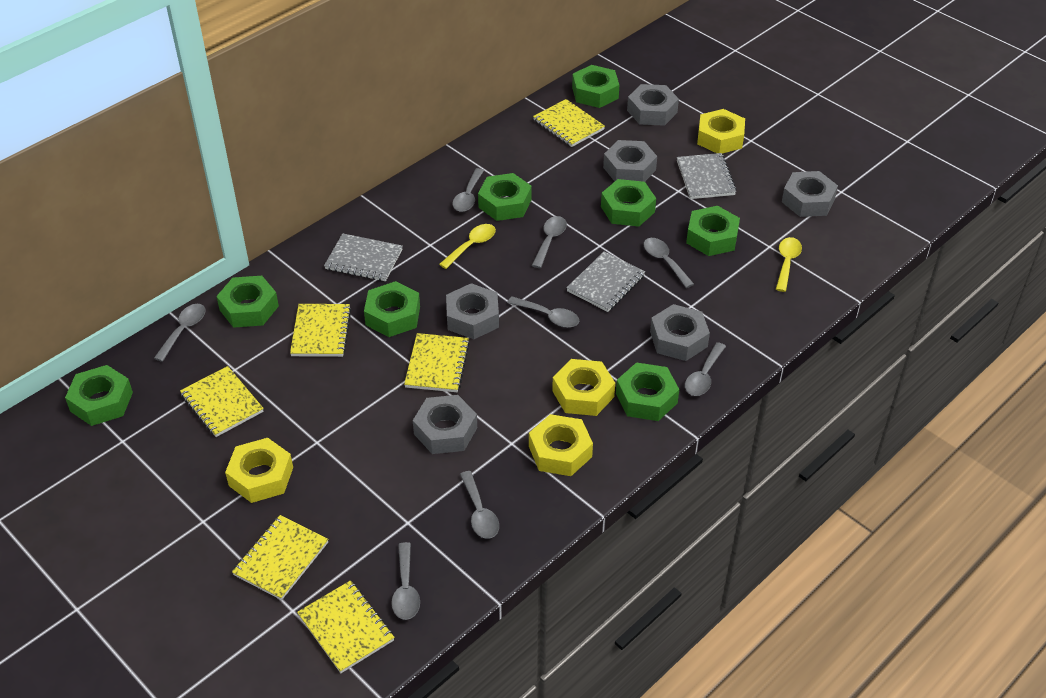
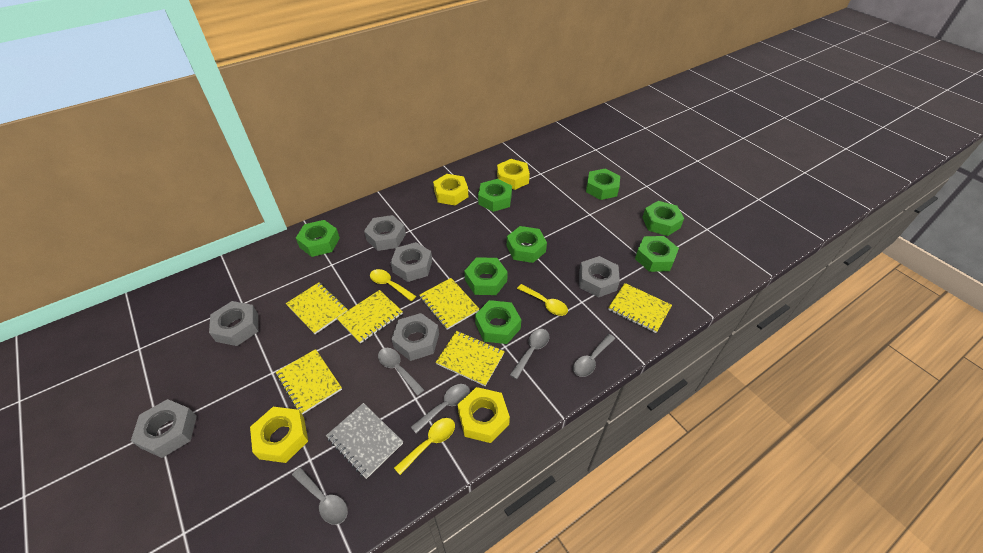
grey notebook: [324,233,403,281] [566,251,645,312] [677,153,737,199] = 3 -> [326,403,403,479] = 1
grey spoon: [154,304,206,362] [391,542,420,620] [452,168,484,212] [460,471,499,539] [507,297,579,328] [532,216,567,268] [643,238,694,288] [685,342,726,396] = 8 -> [292,467,348,525] [378,348,424,396] [411,384,470,434] [510,329,550,379] [573,334,615,377] = 5
yellow spoon: [439,224,496,269] [776,237,802,292] = 2 -> [370,269,416,301] [394,418,455,475] [517,284,568,316] = 3

